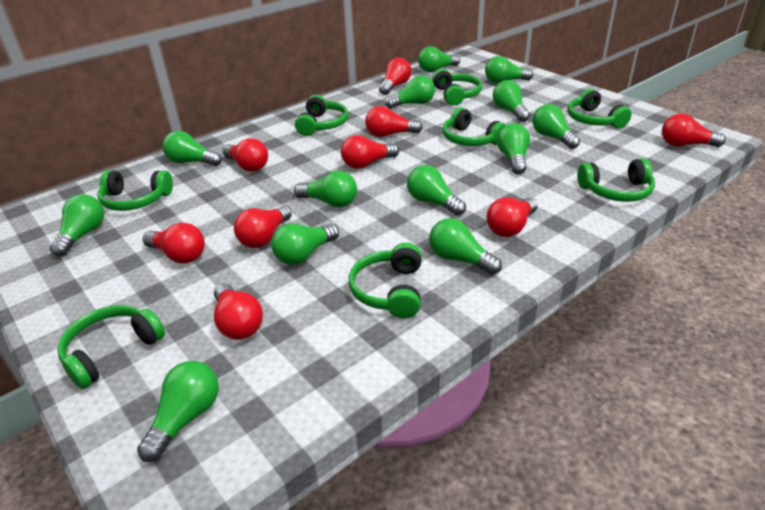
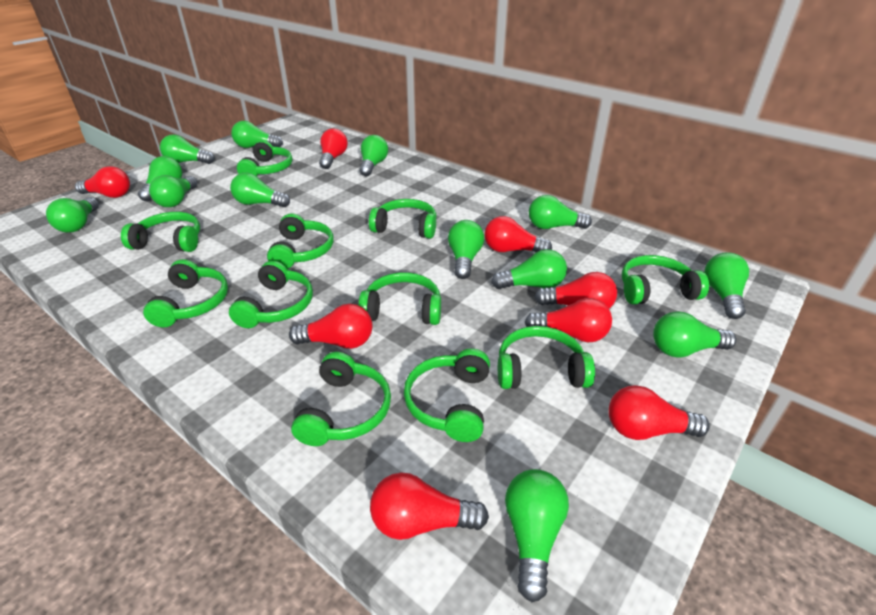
green headphones: [57,305,165,389] [97,170,173,211] [295,95,348,136] [349,243,422,318] [432,69,482,106] [443,107,506,146] [567,89,632,128] [577,158,655,202] = 8 -> [121,212,200,252] [143,259,228,327] [229,261,313,328] [237,140,292,176] [267,213,334,269] [291,352,391,446] [358,272,441,325] [369,199,437,239] [404,348,490,442] [498,326,595,389] [622,255,709,305] = 11
red light bulb: [143,223,205,263] [214,283,263,340] [223,138,268,172] [234,205,292,248] [341,135,399,169] [365,106,423,137] [379,57,412,95] [486,197,538,237] [662,113,726,147] = 9 -> [75,166,130,198] [289,304,373,349] [319,128,348,169] [370,473,489,540] [484,216,552,252] [525,298,612,342] [535,272,617,308] [608,385,710,440] = 8

